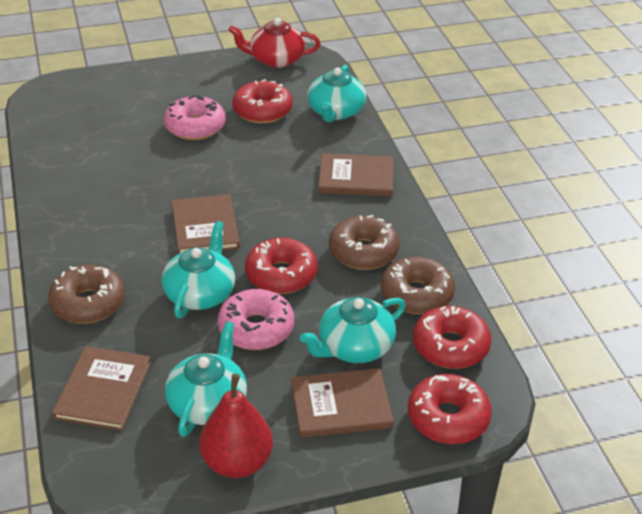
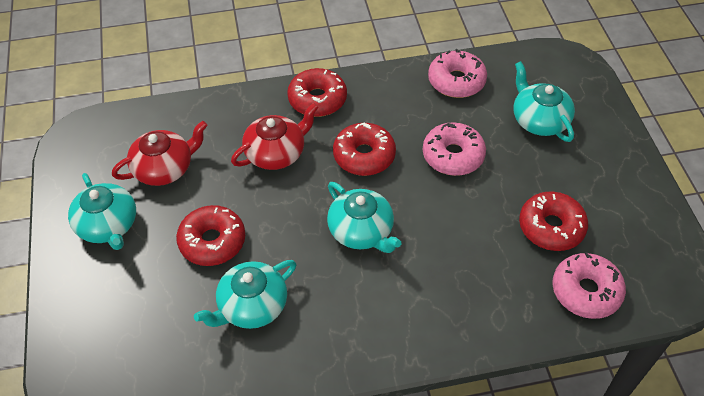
brown book: [52,346,151,431] [172,194,240,254] [291,368,394,438] [318,153,393,196] = 4 -> none = 0
brown donut: [48,265,125,324] [329,215,400,270] [381,256,455,314] = 3 -> none = 0
pink donut: [164,95,226,140] [217,289,294,350] = 2 -> [423,122,486,176] [428,49,487,98] [552,252,626,319] = 3
red pear: [199,374,273,478] = 1 -> none = 0
red teapot: [228,18,321,68] = 1 -> [112,121,207,186] [231,103,319,170] = 2

